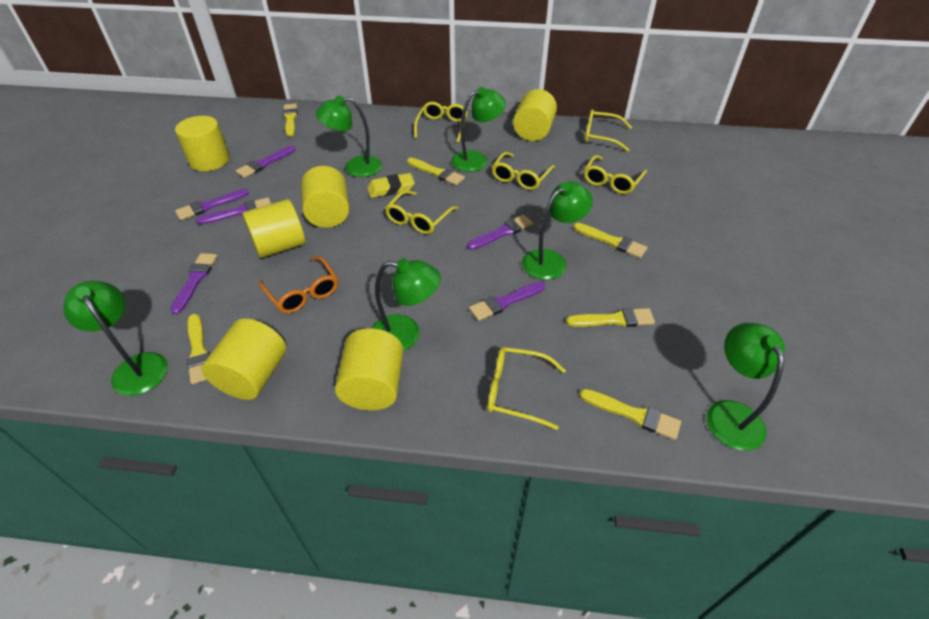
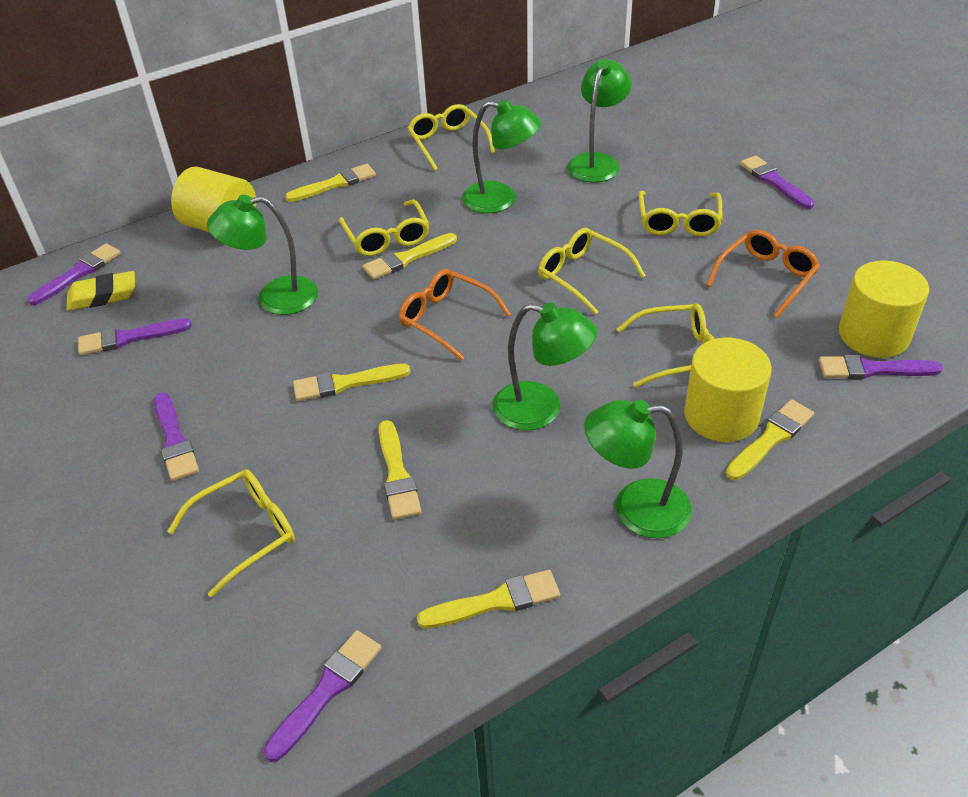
green lamp: [63,281,168,396] [316,95,382,177] [372,258,441,351] [451,87,506,172] [522,181,593,280] [707,323,785,450] = 6 -> [207,195,318,315] [462,99,541,213] [493,303,597,431] [567,59,632,183] [584,399,691,538] = 5
orange glasses: [259,256,338,314] = 1 -> [399,269,511,361] [706,230,820,318] = 2
yellow cylinder: [175,116,230,171] [202,318,286,400] [242,199,306,258] [301,166,350,228] [335,328,403,410] [513,89,557,141] = 6 -> [171,166,256,233] [684,338,772,442] [839,260,929,358] = 3

